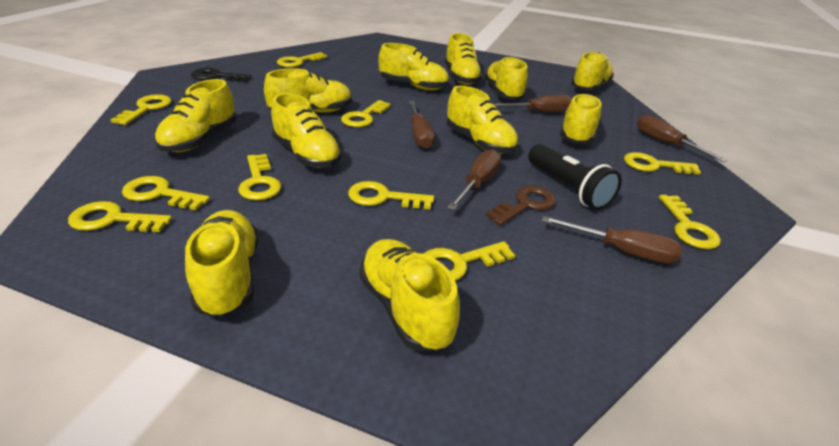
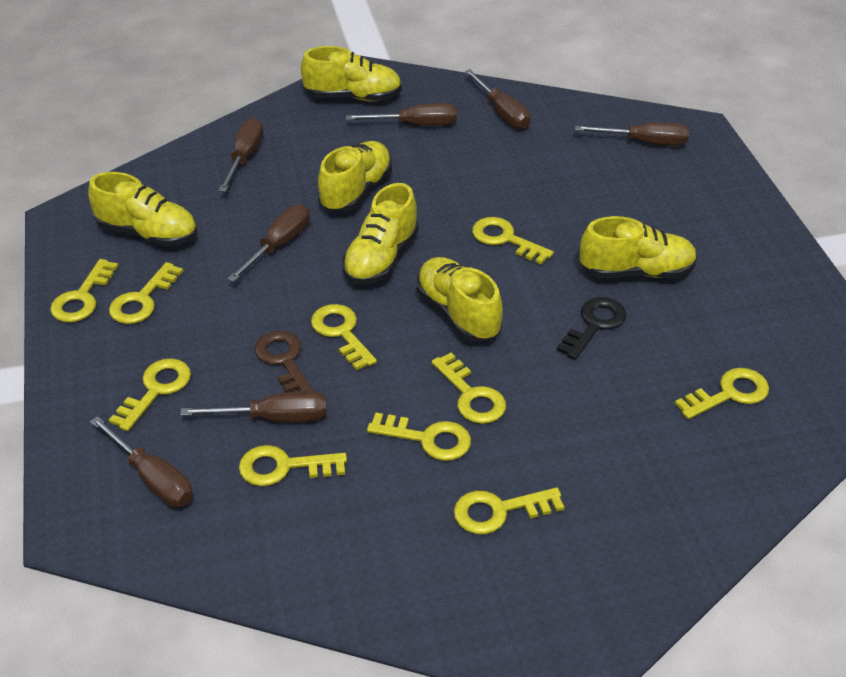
black flashlight: [528,144,622,210] = 1 -> none = 0
brown screwdriver: [409,101,435,149] [447,149,501,210] [494,95,572,112] [541,216,682,264] [637,115,728,162] = 5 -> [90,416,193,507] [180,391,327,422] [219,118,263,192] [227,204,310,282] [346,103,457,126] [464,69,530,129] [575,122,689,146] = 7
yellow shoe: [155,79,236,152] [185,210,259,318] [264,68,352,113] [271,93,342,168] [359,239,460,351] [378,43,449,90] [445,33,483,85] [447,86,518,154] [484,57,528,100] [560,94,602,144] [571,52,614,91] = 11 -> [88,172,197,247] [301,46,402,102] [318,141,392,212] [342,183,419,285] [416,257,503,341] [580,216,697,278] = 6

